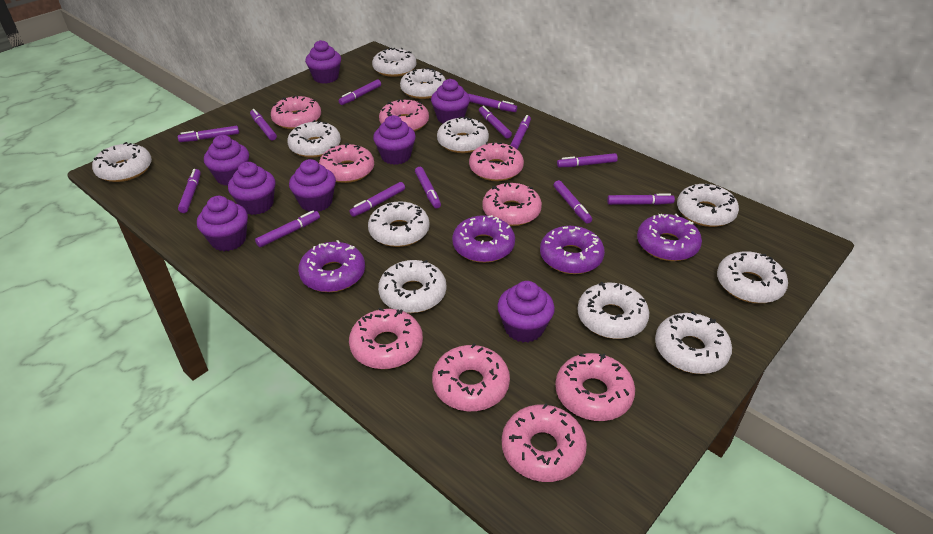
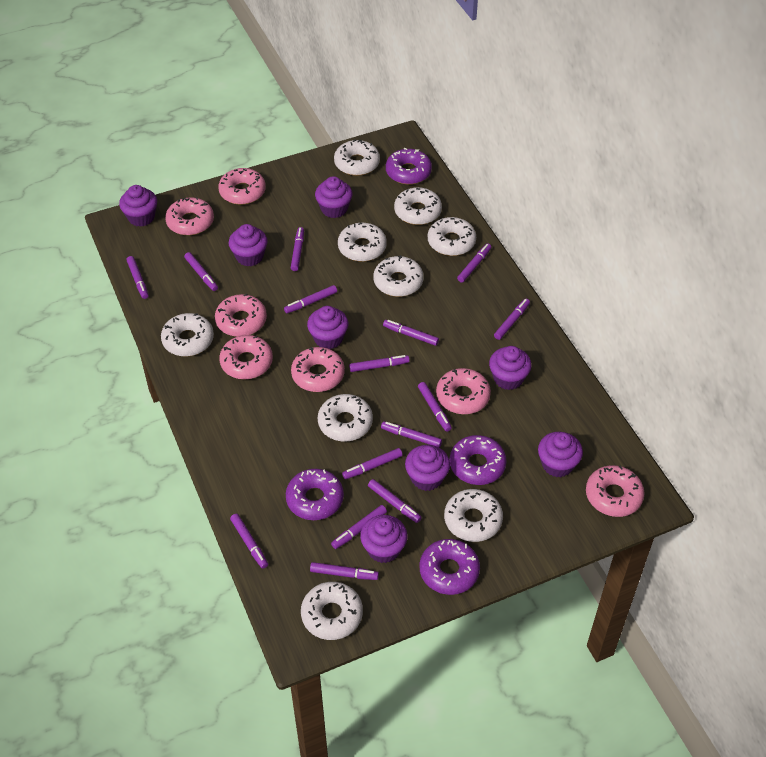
pink donut: [271,96,321,129] [319,143,374,183] [349,308,423,369] [379,99,429,131] [432,343,510,411] [469,142,524,181] [482,183,542,226] [502,403,587,482] [555,353,635,421] = 9 -> [165,197,214,235] [215,293,267,337] [218,168,266,205] [219,335,273,379] [291,347,345,392] [436,368,491,414] [586,465,645,517] = 7
purple marker: [178,126,239,142] [178,169,201,213] [250,109,277,140] [255,211,320,247] [338,79,381,105] [349,182,405,217] [415,167,441,208] [469,94,517,112] [479,106,512,138] [510,115,531,149] [554,180,592,224] [557,153,618,167] [607,194,675,205] = 13 -> [126,256,149,299] [184,252,218,291] [230,514,268,569] [284,285,337,313] [291,227,304,271] [310,562,379,580] [331,505,387,549] [342,448,402,479] [349,355,410,372] [368,479,422,523] [381,421,442,447] [383,320,439,346] [418,382,452,432] [457,244,491,283] [494,299,530,340] = 15
white donut: [92,142,152,182] [287,120,341,158] [368,201,430,247] [372,48,416,77] [378,260,446,313] [400,68,446,99] [437,116,489,153] [577,282,649,339] [655,311,732,374] [677,184,739,227] [717,251,788,303] = 11 -> [161,313,214,357] [301,582,363,640] [318,394,373,442] [334,139,380,176] [338,223,387,262] [374,255,424,297] [394,187,442,225] [428,217,476,256] [444,489,503,542] = 9

